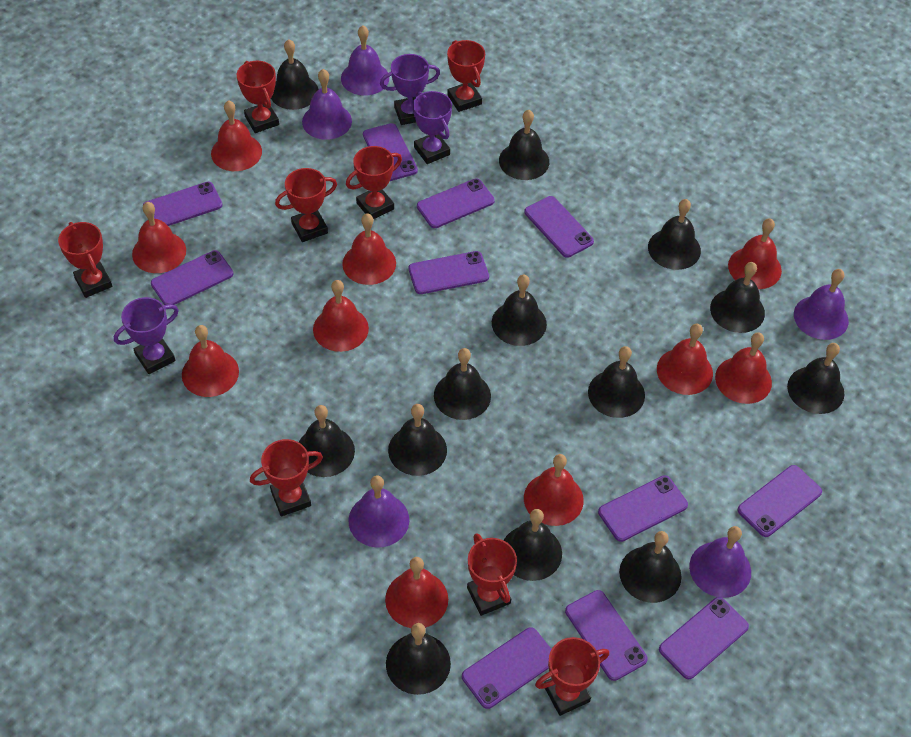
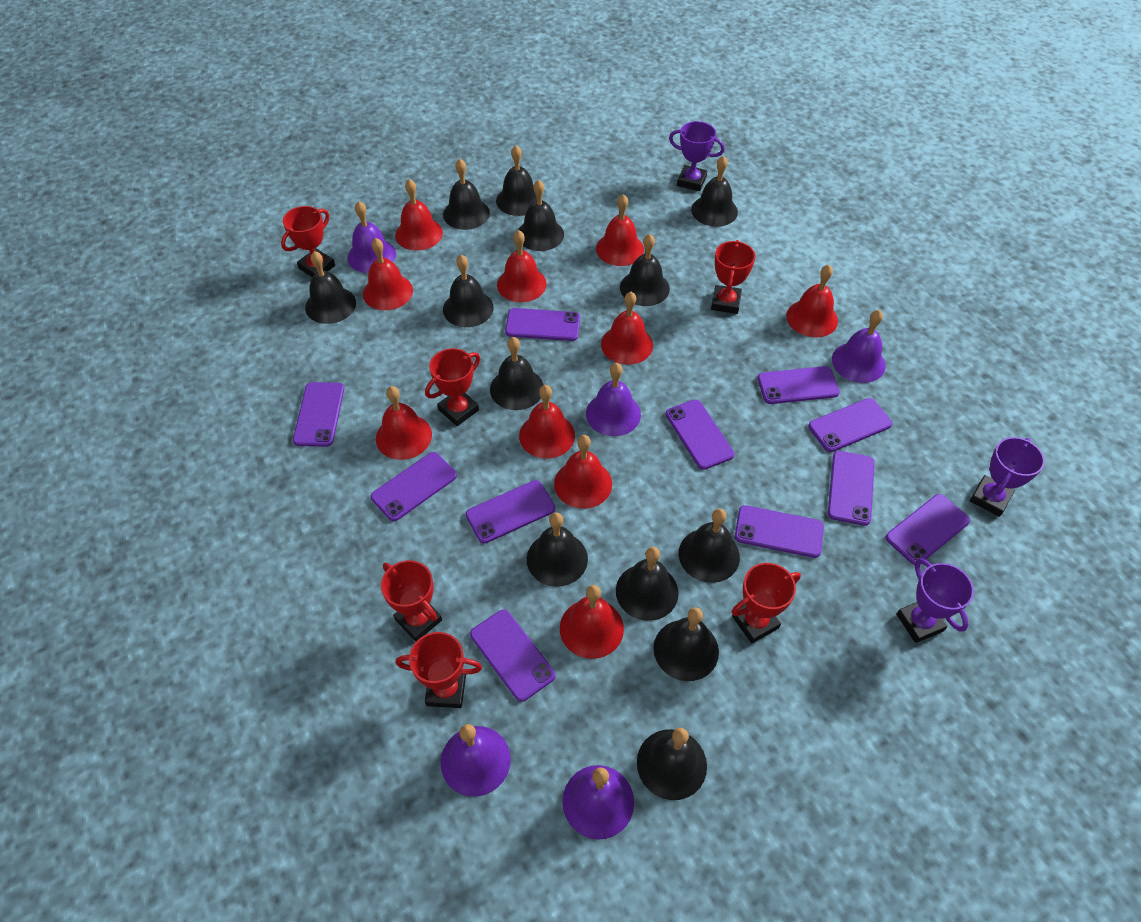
red trophy: [58,222,112,298] [237,61,279,133] [250,439,323,516] [275,168,337,242] [346,146,402,219] [447,40,485,112] [467,533,517,616] [535,637,609,716] = 8 -> [281,206,335,278] [381,560,442,642] [396,632,482,708] [425,348,480,426] [711,240,755,314] [732,563,801,643] = 6

